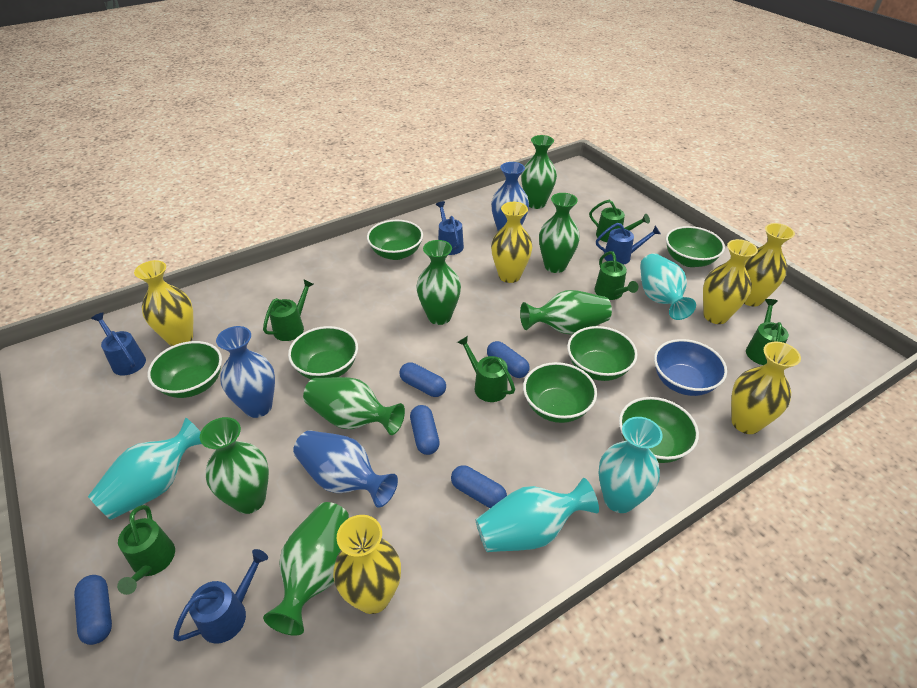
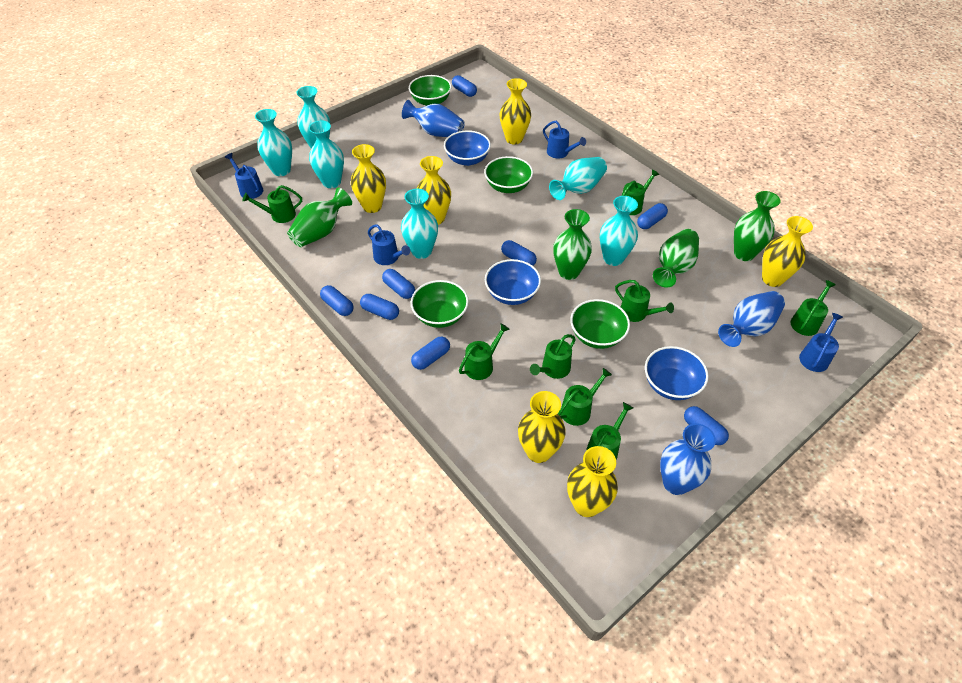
blue bowl: [654,339,727,396] = 1 -> [444,130,491,166] [485,259,541,305] [645,346,709,400] = 3
blue capsule: [74,575,112,645] [399,362,446,397] [410,405,440,455] [451,465,507,508] [487,341,530,378] = 5 -> [320,285,354,316] [360,294,399,320] [382,269,415,299] [411,337,450,370] [452,75,477,97] [501,240,537,266] [637,203,668,229] [684,406,729,445] = 8
green bowl: [147,341,222,398] [288,326,358,379] [367,220,423,260] [523,362,597,423] [567,326,638,381] [619,397,699,463] [666,226,725,267] = 7 -> [409,75,452,106] [411,280,469,328] [484,156,533,193] [570,299,630,349] = 4
green vase: [200,417,269,514] [263,502,349,636] [303,377,405,435] [416,240,461,325] [520,290,612,335] [521,135,557,209] [539,193,580,273] = 7 -> [287,188,352,247] [553,209,592,280] [653,229,699,288] [734,191,781,261] = 4
green watering can: [117,505,175,595] [263,279,314,341] [457,336,515,402] [589,200,650,242] [595,251,638,300] [746,299,789,365] = 6 -> [242,185,302,223] [459,323,510,380] [530,334,576,379] [558,368,612,426] [586,402,633,460] [615,280,674,322] [622,169,659,215] [791,280,836,336] = 8
turquoise vase: [88,418,202,520] [476,478,599,552] [599,417,662,513] [640,253,696,320] = 4 -> [255,109,292,176] [296,86,330,148] [309,120,344,188] [401,189,438,259] [549,157,607,200] [600,196,638,266] = 6

